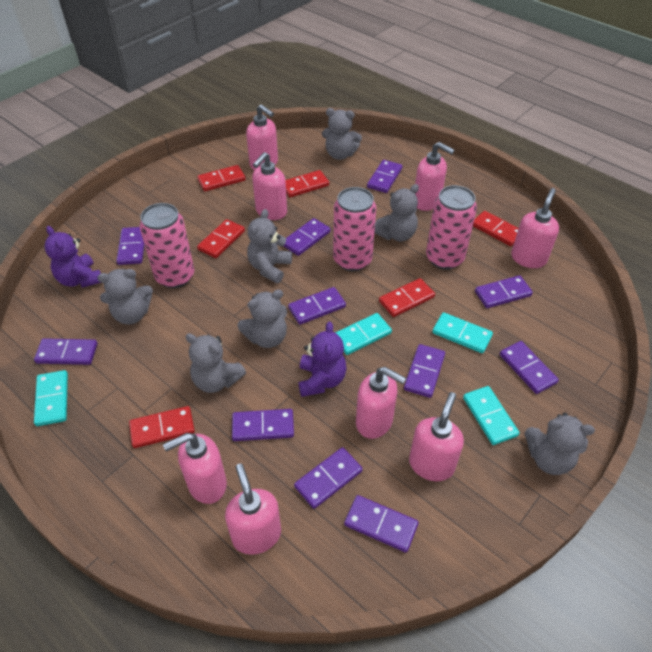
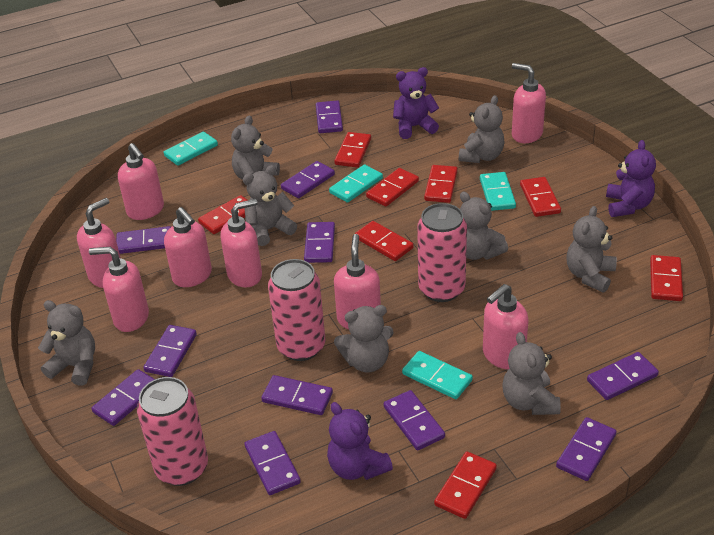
grey teddy bear: [97,269,153,324] [185,333,246,393] [237,289,287,348] [247,209,292,283] [322,108,362,160] [375,184,419,242] [525,413,595,475] = 7 -> [38,300,95,386] [231,116,280,186] [243,165,297,246] [334,305,394,373] [459,95,505,163] [460,192,508,260] [502,332,561,415] [566,206,617,293] = 8
purple teddy bear: [44,226,101,288] [298,322,347,397] = 2 -> [327,402,393,480] [393,67,439,139] [606,140,656,217] = 3
red domino: [129,406,195,448] [197,165,246,191] [197,219,245,258] [285,170,329,197] [379,278,435,317] [473,211,519,246] = 6 -> [198,195,247,234] [334,132,371,168] [355,221,414,261] [366,168,419,207] [424,165,458,203] [434,451,497,519] [520,177,561,217] [650,255,683,301] = 8

